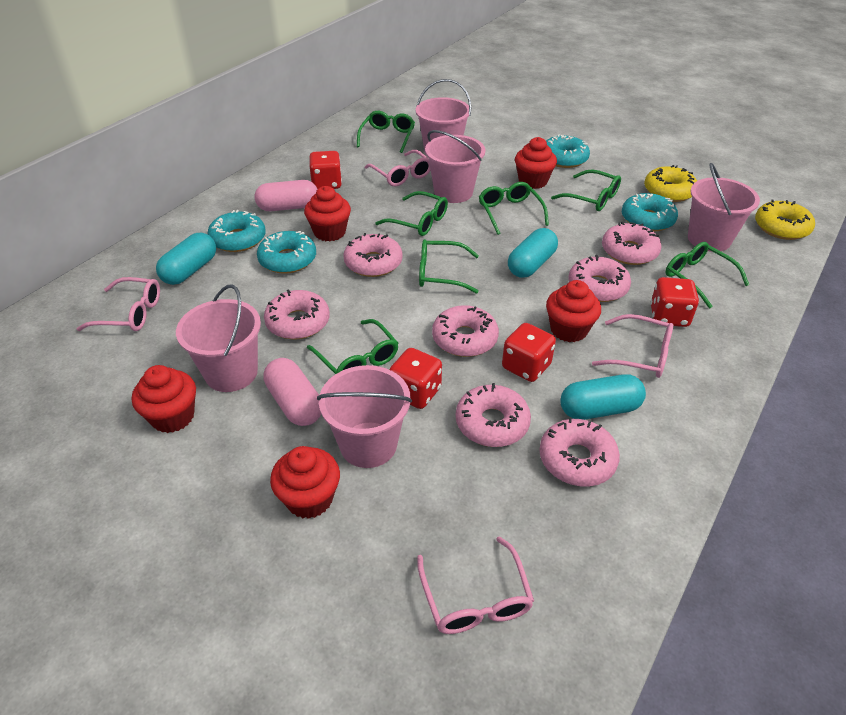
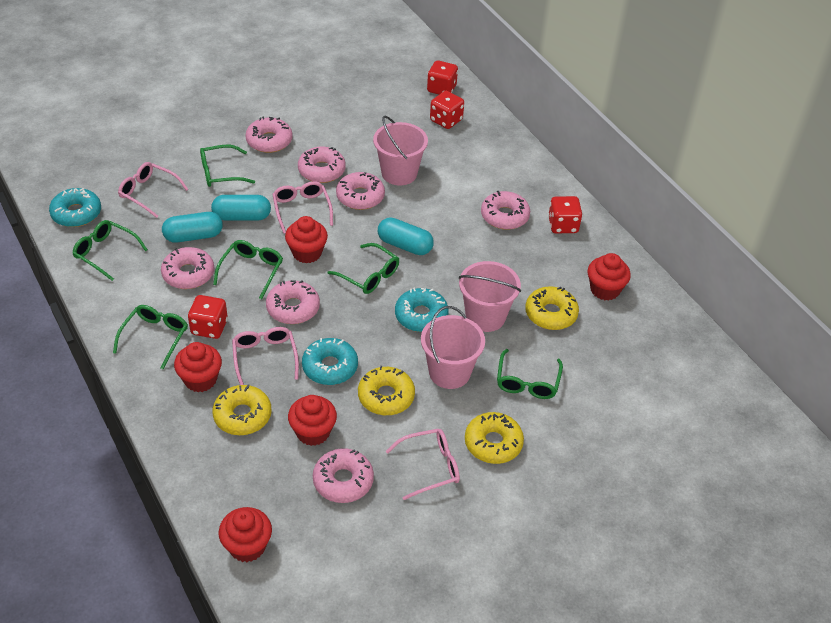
green glasses: [307,319,398,374] [357,111,415,153] [375,191,448,236] [419,239,479,294] [479,182,549,235] [551,169,621,211] [666,242,749,308] = 7 -> [72,220,148,281] [113,305,188,369] [200,144,255,187] [213,240,283,299] [328,243,399,294] [497,349,563,399] = 6
pink bucket: [176,284,261,392] [317,365,412,468] [416,79,471,154] [425,130,486,203] [688,163,760,252] = 5 -> [373,116,428,186] [421,306,485,389] [459,261,521,332] = 3
pink capsule: [255,180,317,211] [263,358,321,426] = 2 -> none = 0
turquoise donut: [207,210,266,252] [257,231,316,274] [546,134,590,168] [622,193,678,232] = 4 -> [49,188,101,227] [302,338,358,385] [395,287,449,332] = 3
yellow donut: [644,165,697,202] [755,200,815,240] = 2 -> [212,384,272,435] [358,366,415,415] [465,412,524,464] [525,286,579,330] = 4

